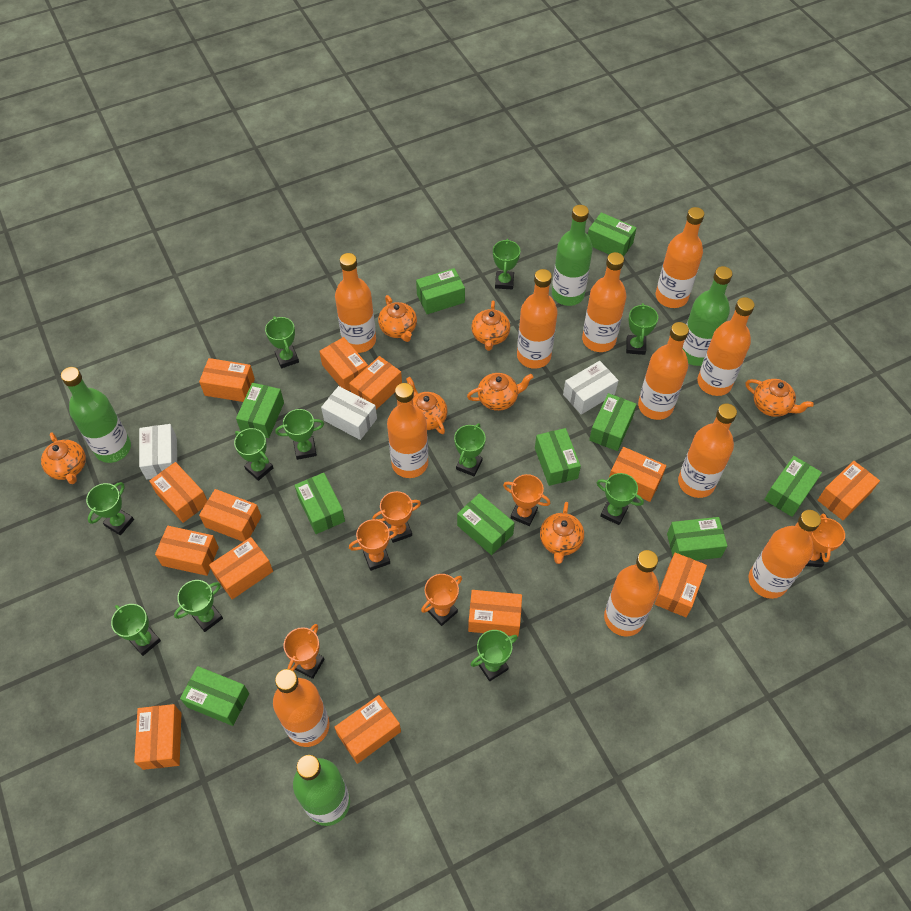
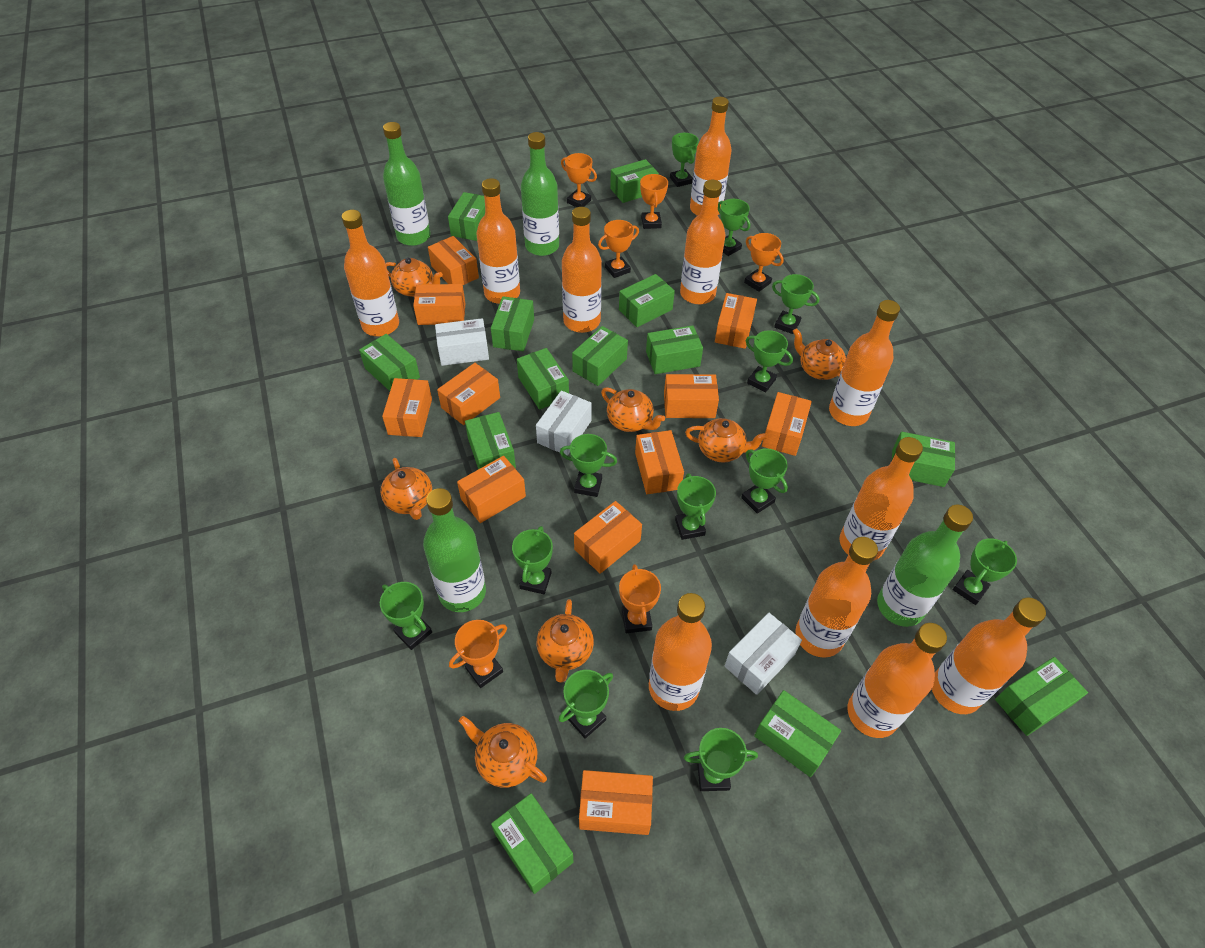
green box: [180,666,249,726] [236,383,284,438] [295,473,345,534] [416,268,465,314] [457,493,515,555] [535,428,581,486] [588,212,636,257] [589,393,637,451] [667,517,727,560] [764,456,822,517] = 10 -> [359,334,420,391] [448,192,485,241] [465,412,516,469] [491,296,534,351] [491,793,573,894] [517,348,569,410] [572,326,628,386] [610,159,659,203] [619,274,675,327] [646,325,703,374] [754,690,841,777] [891,432,955,487] [995,657,1088,736] = 13
green trophy: [86,482,134,535] [111,604,161,656] [174,580,223,632] [234,428,273,481] [265,316,299,368] [275,409,324,460] [454,423,486,476] [471,630,518,681] [493,239,520,290] [597,473,644,525] [626,303,658,355] = 11 -> [380,582,432,650] [512,526,553,594] [558,670,613,739] [560,434,617,497] [670,133,699,187] [675,473,716,540] [684,728,758,791] [718,199,750,256] [741,448,788,514] [746,330,793,392] [772,274,819,334] [953,538,1017,605] = 12
orange box: [134,704,181,770] [149,462,207,523] [155,526,219,576] [199,358,255,402] [199,489,261,542] [209,537,273,599] [319,337,368,391] [334,695,401,764] [349,356,402,410] [468,590,522,636] [609,447,666,502] [655,553,707,617] [818,461,880,520] = 13 -> [382,378,432,437] [413,284,465,325] [428,236,479,285] [437,363,500,425] [457,456,526,523] [574,501,642,574] [579,770,653,835] [635,430,684,494] [664,374,719,418] [715,293,757,349] [762,392,812,456] = 11

